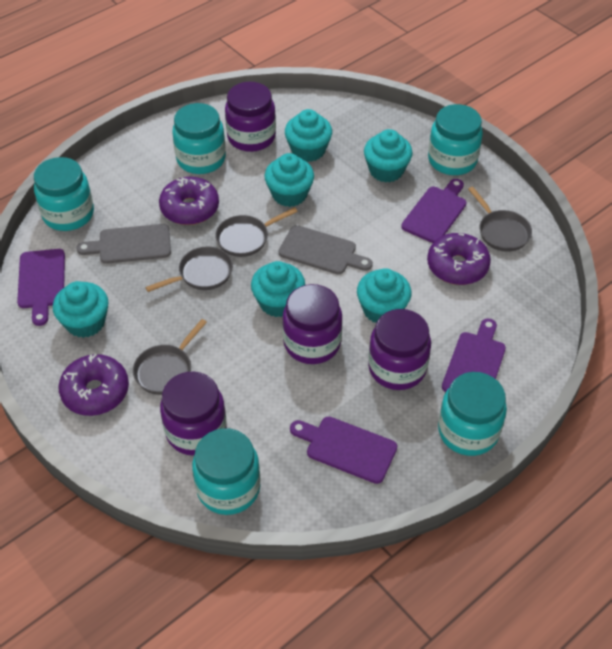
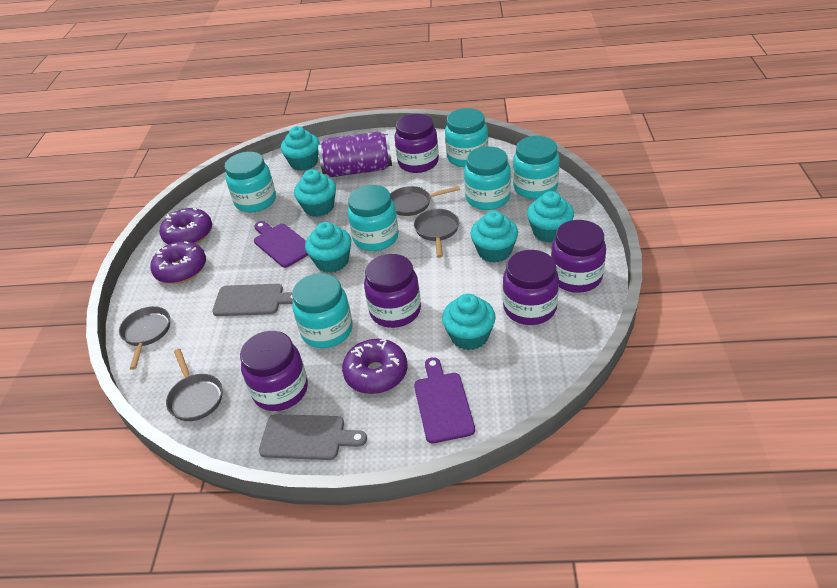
purple can: none = 0 -> [318,132,392,177] = 1
purple cutting board: [17,249,65,326] [290,417,397,484] [401,179,466,243] [442,318,506,392] = 4 -> [254,221,308,268] [414,357,475,443] = 2
purple jar: [160,372,227,456] [225,82,276,152] [282,284,342,364] [368,309,431,390] = 4 -> [240,331,308,411] [364,254,421,328] [394,114,439,173] [503,250,559,325] [551,220,606,293] = 5
turquoise jar: [34,157,94,231] [172,103,226,174] [192,428,261,515] [428,104,483,175] [438,372,507,456] = 5 -> [225,152,276,212] [292,273,353,348] [347,185,399,251] [445,108,488,167] [464,146,511,210] [513,136,559,199] = 6

